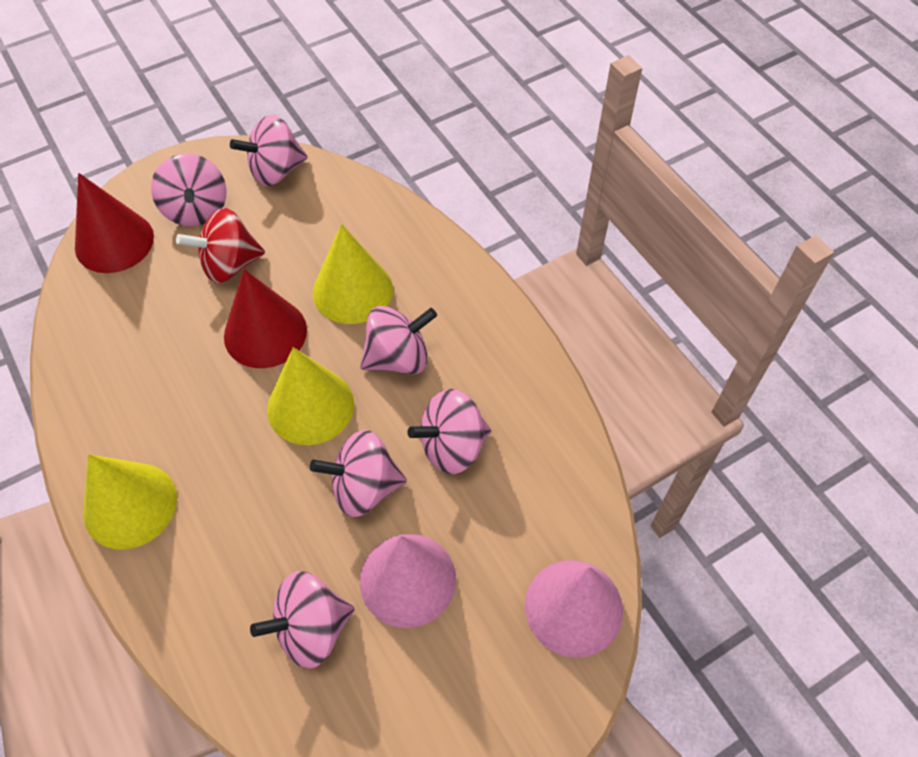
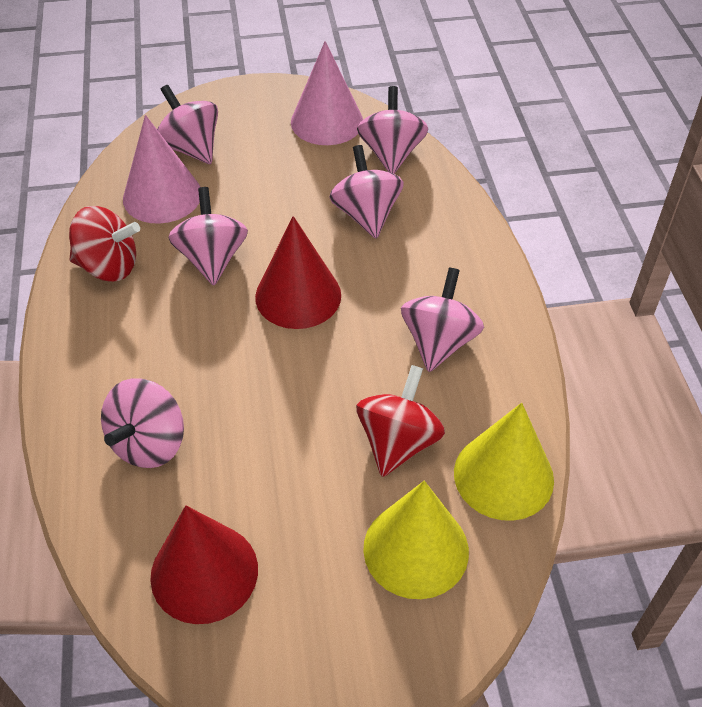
red spinning top: [176,208,265,283] = 1 -> [69,206,140,282] [356,365,445,477] = 2
yellow cone: [83,454,177,549] [267,347,354,445] [313,224,393,324] = 3 -> [363,481,469,599] [454,403,554,521] = 2

